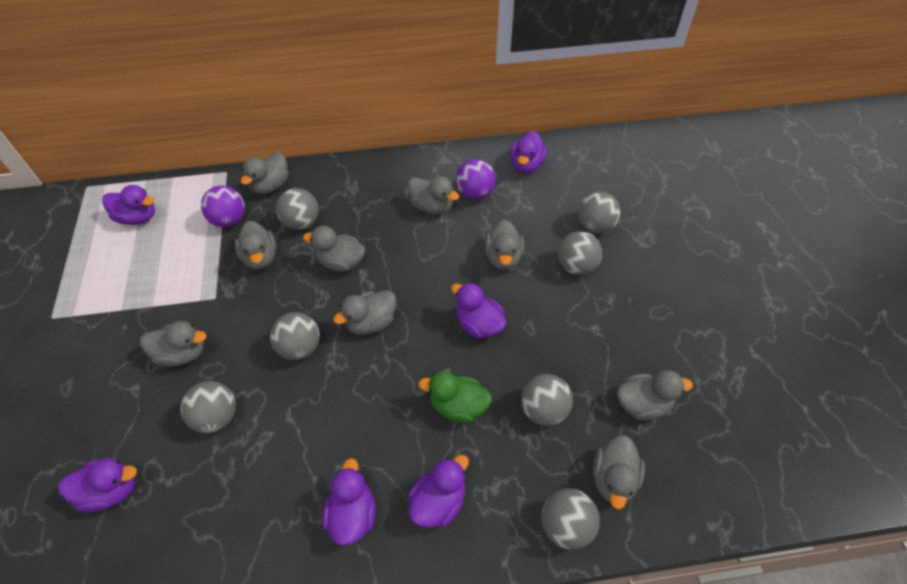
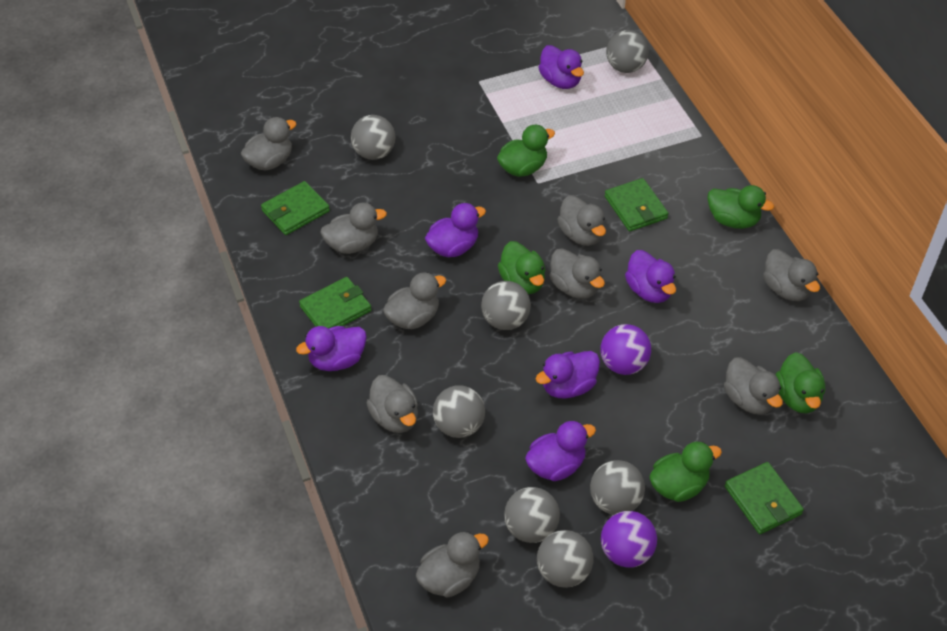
green duck: [418,371,492,423] = 1 -> [497,125,555,177] [498,241,545,294] [649,441,722,502] [708,185,774,229] [776,352,825,413] = 5
green wallet: none = 0 -> [261,181,330,235] [299,277,372,329] [605,178,669,232] [725,462,804,534] = 4

